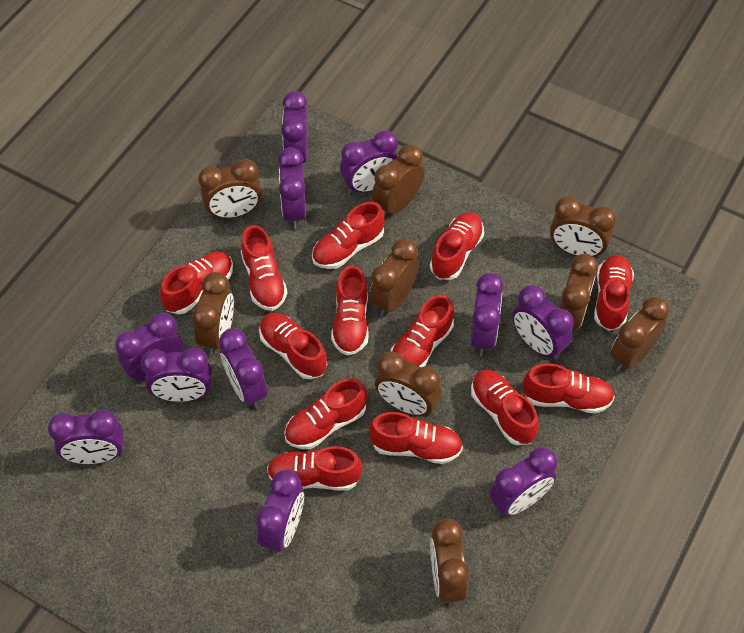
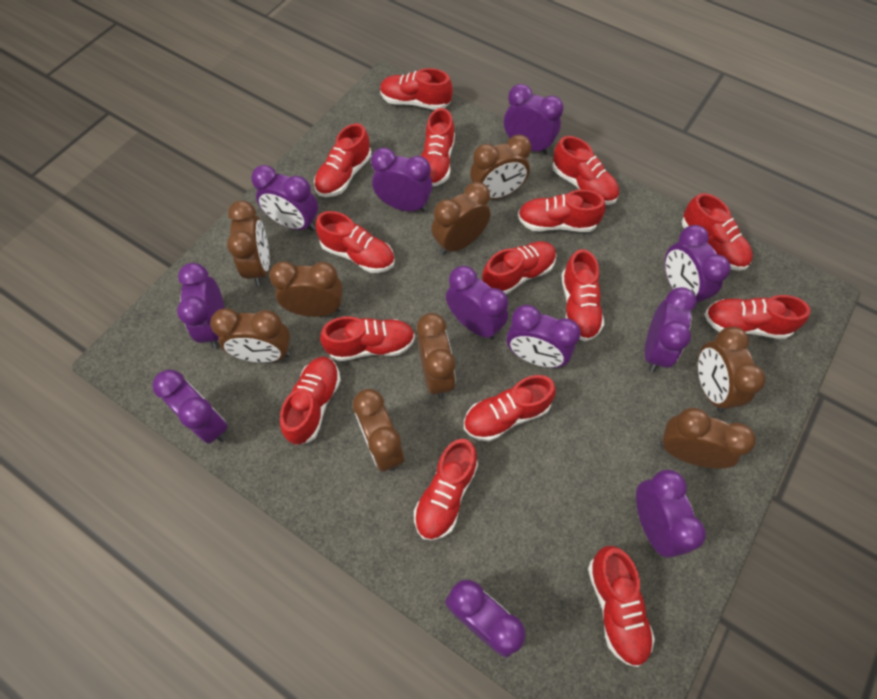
red shoe: [160,251,233,314] [241,225,287,311] [259,313,327,380] [267,446,363,491] [284,378,367,449] [312,202,385,269] [331,265,369,356] [369,412,463,464] [391,295,454,367] [430,212,484,280] [471,370,539,445] [523,363,615,414] [594,255,634,331] = 13 -> [280,357,341,445] [314,123,371,197] [316,211,395,273] [320,316,415,361] [380,68,453,110] [414,439,478,540] [421,108,455,187] [464,375,556,442] [482,241,557,294] [518,190,606,232] [552,136,619,205] [561,249,604,342] [588,546,655,667] [682,193,753,271] [704,295,811,339] = 15

